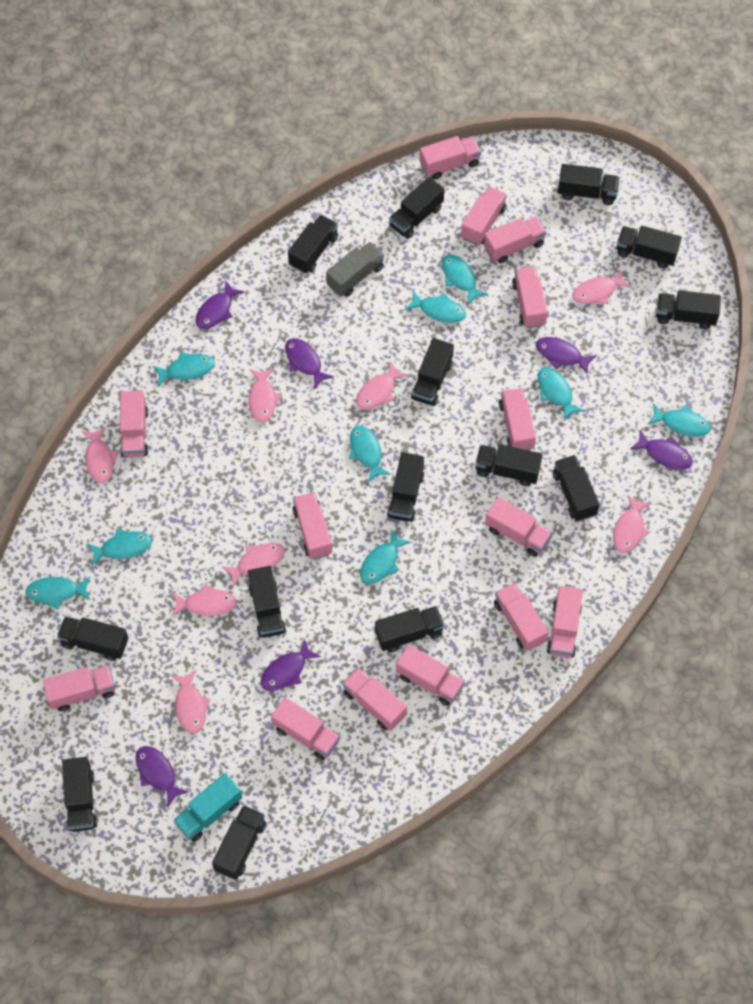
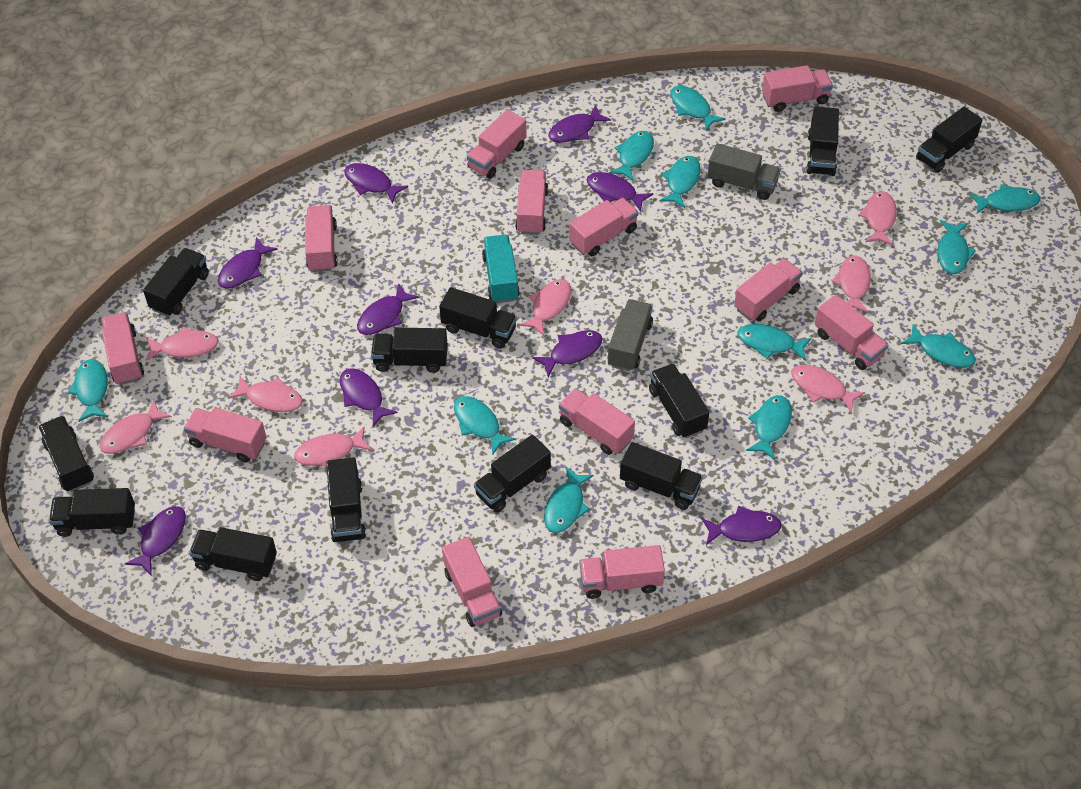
black truck: [57,617,128,661] [62,757,98,832] [212,805,266,880] [248,566,286,638] [288,215,338,274] [375,606,444,652] [387,452,424,522] [389,177,444,239] [411,338,454,406] [475,444,543,486] [553,455,600,521] [558,164,620,205] [617,226,682,269] [656,290,721,329] = 14 -> [38,416,94,492] [49,488,135,537] [143,248,209,317] [189,527,277,581] [326,457,366,542] [371,327,448,373] [439,287,517,349] [474,435,551,513] [620,442,703,510] [649,364,709,438] [806,107,839,176] [916,107,983,173] = 12
grey truck: [326,242,384,297] = 1 -> [607,299,653,371] [707,143,781,200] = 2
pink truck: [43,665,115,711] [120,390,149,457] [271,697,340,760] [292,492,333,559] [342,667,407,731] [396,645,465,706] [420,136,481,180] [461,186,507,245] [484,217,547,263] [485,497,552,557] [494,583,548,651] [499,388,536,450] [512,267,548,328] [547,586,583,658] = 14 -> [101,312,144,385] [184,407,267,462] [305,205,338,272] [442,537,502,627] [467,110,527,179] [515,170,548,235] [559,388,635,455] [569,198,639,256] [579,545,665,599] [734,258,802,321] [762,65,833,112] [815,295,888,370] = 12
purple fish: [136,746,189,808] [195,280,245,329] [261,639,321,691] [285,338,334,390] [536,337,597,375] [630,430,693,470] = 6 -> [125,506,186,576] [218,237,278,289] [340,368,398,427] [344,163,408,204] [357,283,419,335] [532,330,603,377] [548,105,611,143] [587,172,653,212] [701,506,782,545] = 9
turquoise fish: [25,577,90,609] [87,529,152,566] [153,352,215,386] [349,426,391,482] [360,529,411,584] [405,291,466,323] [442,254,488,305] [538,367,585,421] [648,403,711,437] = 9 -> [67,359,108,422] [454,396,516,455] [544,466,594,533] [609,131,654,182] [659,156,701,208] [670,86,726,131] [737,324,812,361] [746,395,792,460] [901,324,976,368] [937,220,976,274] [970,184,1040,214] = 11

